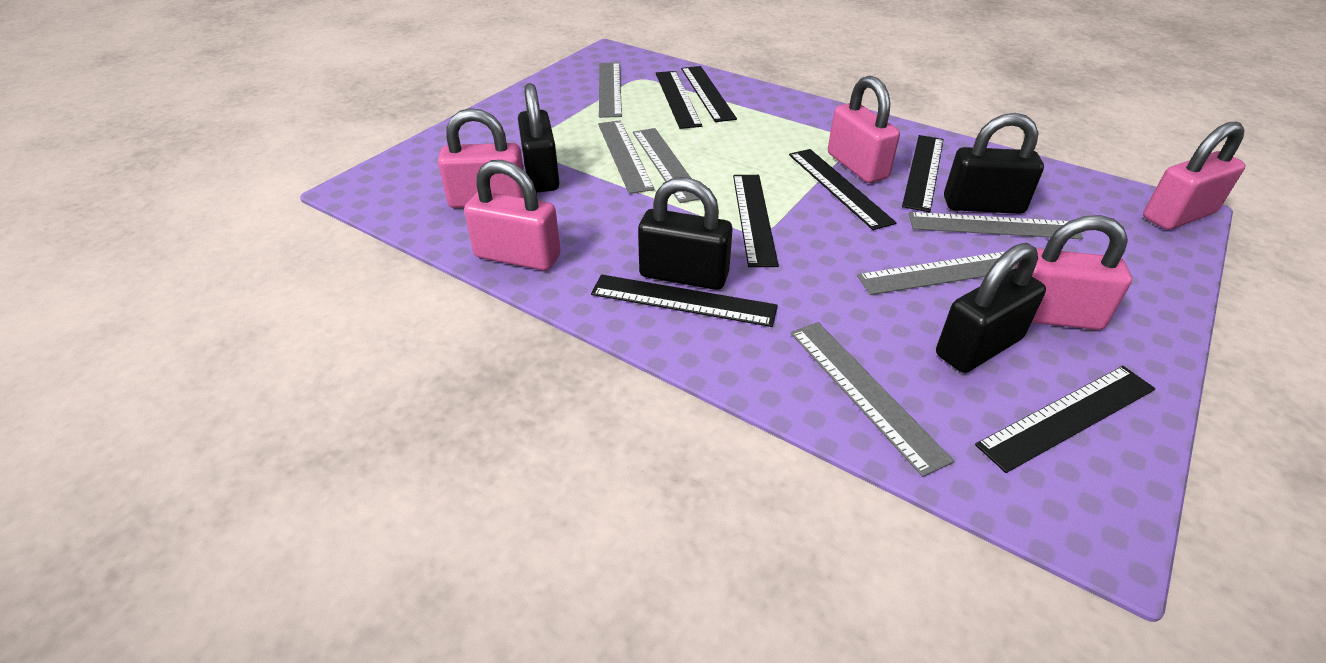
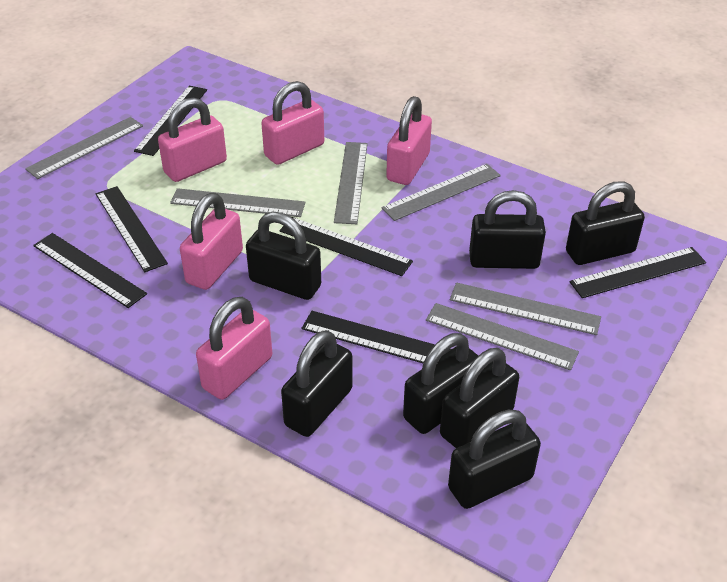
black padlock: [518,83,560,193] [638,177,733,290] [936,243,1046,373] [944,113,1044,214] = 4 -> [246,212,321,300] [281,330,353,437] [403,333,478,434] [440,348,519,448] [448,410,541,509] [469,190,546,269] [566,181,645,265] = 7
black ruler: [591,274,778,327] [656,71,702,129] [681,66,737,122] [733,175,779,267] [789,149,897,230] [902,135,944,212] [975,366,1155,473] = 7 -> [33,233,147,308] [96,186,168,272] [134,86,207,156] [280,217,413,276] [301,311,452,363] [570,247,706,298] = 6

